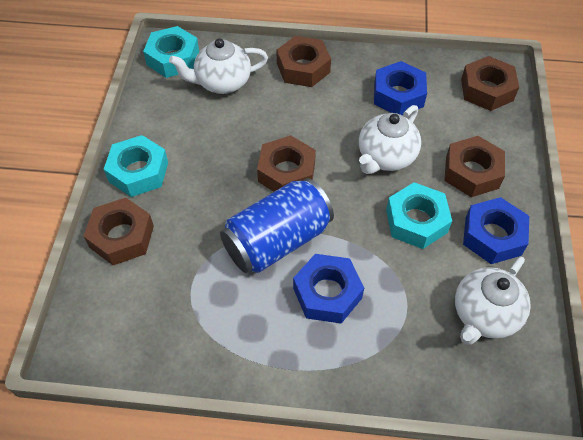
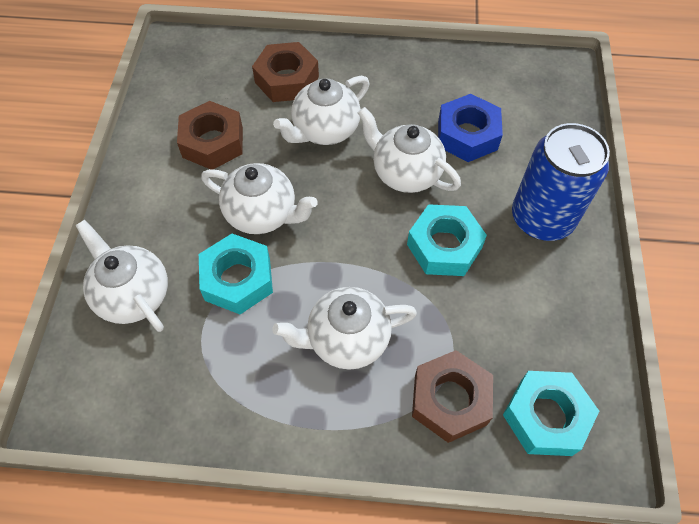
blue nut: [293,254,364,323] [374,61,427,115] [463,197,529,264] = 3 -> [438,94,503,162] = 1
brown nut: [84,198,154,265] [257,135,316,192] [276,36,331,87] [445,136,505,197] [461,56,519,111] = 5 -> [177,101,243,169] [252,42,319,102] [412,350,493,443] = 3
white teapot: [169,38,268,94] [359,105,421,174] [455,257,531,345] = 3 -> [75,220,168,332] [201,163,317,234] [272,287,417,370] [273,76,370,145] [358,107,461,193] = 5

